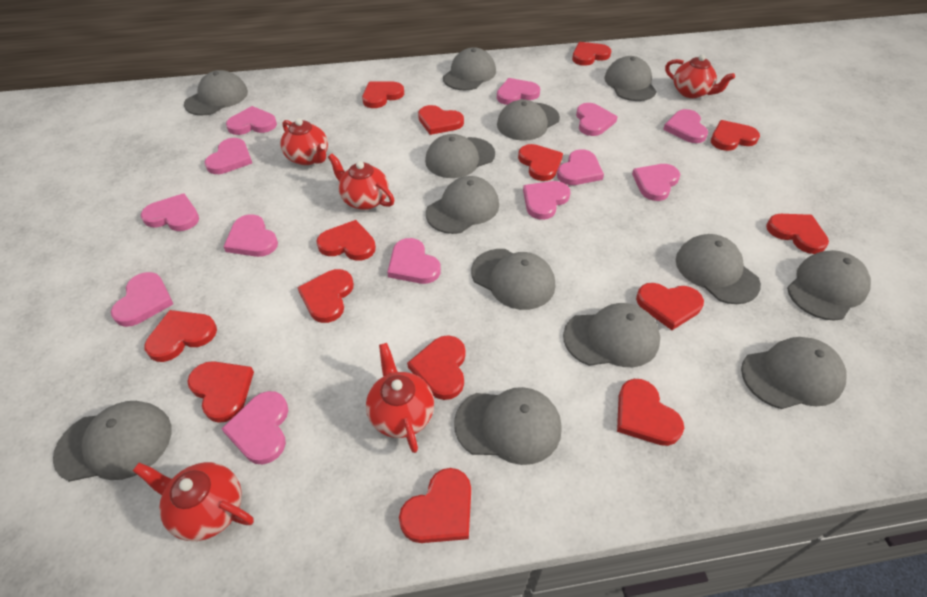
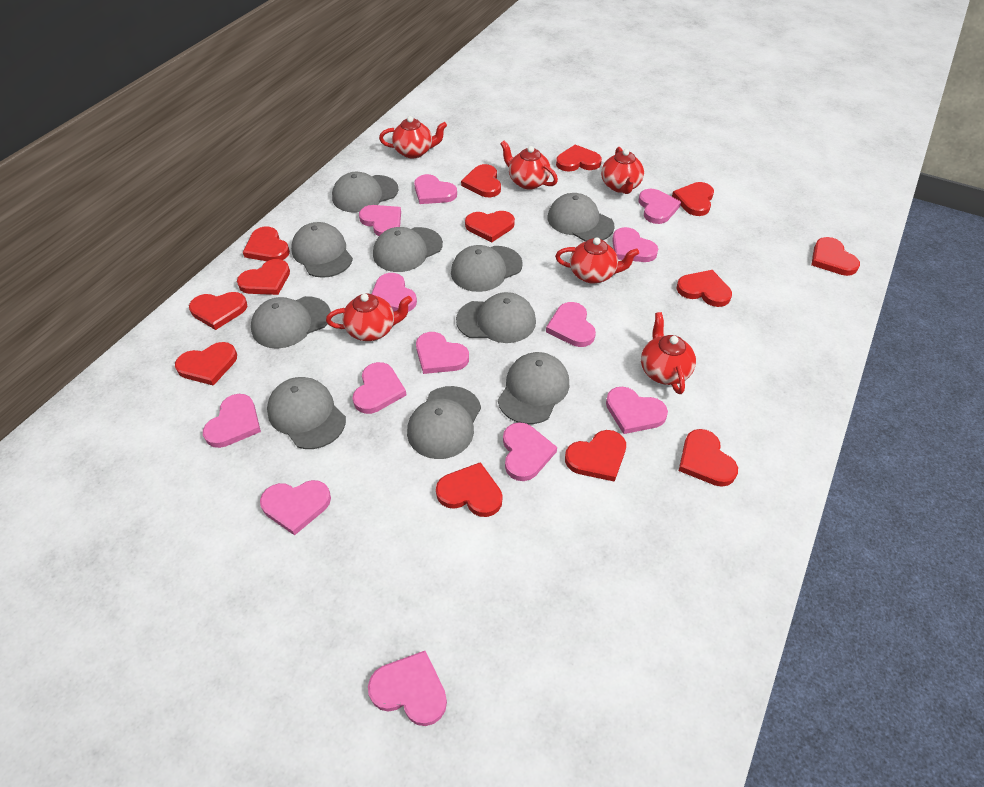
grey cap: [53,401,171,482] [184,70,248,115] [425,134,495,178] [426,176,499,234] [443,47,496,90] [454,387,562,465] [471,249,555,310] [497,99,560,141] [563,303,660,367] [604,56,657,101] [676,234,761,304] [741,337,847,409] [787,250,871,321] = 13 -> [251,296,331,349] [267,377,346,449] [291,222,353,278] [332,172,398,213] [373,227,443,272] [407,386,481,459] [451,245,523,292] [456,292,536,343] [498,352,569,424] [548,193,615,242] = 10
red heart: [144,310,217,362] [187,361,254,423] [297,269,354,323] [316,220,376,261] [362,82,404,108] [399,468,471,543] [407,335,466,400] [418,105,464,135] [518,144,563,181] [572,42,611,66] [617,379,684,446] [636,283,704,330] [711,120,760,151] [766,214,829,254] = 14 -> [175,342,237,386] [189,292,247,330] [237,259,290,295] [243,226,290,261] [436,462,502,517] [461,164,501,197] [465,211,515,242] [556,145,602,172] [565,430,626,482] [672,182,714,216] [676,270,732,307] [679,429,738,487] [811,237,860,276] = 13
red teapot: [133,462,254,541] [280,118,328,165] [328,153,394,210] [366,343,434,453] [665,54,735,98] = 5 -> [326,294,412,341] [379,116,447,158] [500,141,558,190] [555,237,639,284] [601,147,644,194] [641,312,696,394] = 6

